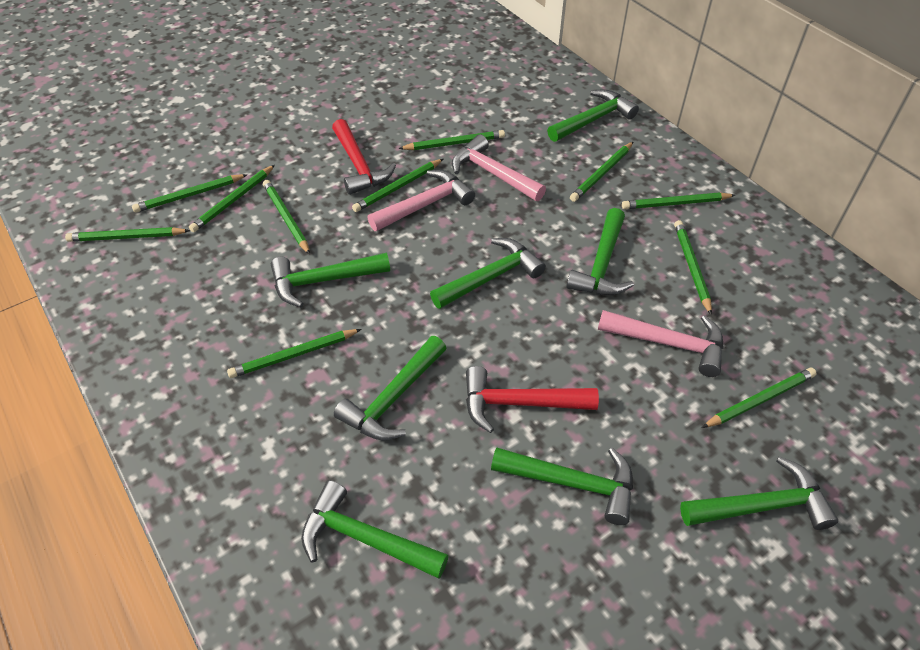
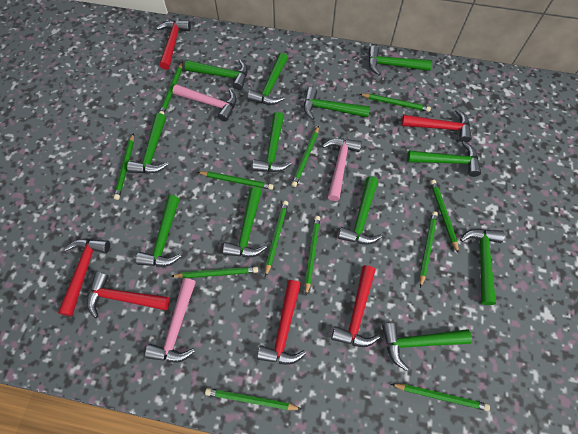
green hammer: [271,253,390,307] [301,480,449,579] [334,336,447,440] [430,238,546,309] [491,447,633,525] [547,89,639,142] [566,208,634,296] [680,456,838,530] = 8 -> [127,113,169,173] [136,195,182,267] [185,60,248,90] [223,187,267,257] [247,53,288,105] [252,112,292,172] [304,87,370,120] [338,176,382,245] [368,45,432,75] [382,323,472,371] [407,141,481,177] [460,229,504,305] = 12
green pencil: [65,227,190,242] [132,174,248,213] [189,165,275,232] [227,329,362,378] [263,180,310,254] [352,159,443,212] [398,130,505,150] [570,142,633,202] [622,193,735,209] [674,220,712,315] [702,368,817,428] = 11 -> [114,133,134,200] [159,62,183,114] [171,267,258,278] [198,171,273,190] [205,388,301,410] [265,201,288,277] [291,126,319,187] [305,216,320,296] [360,94,431,112] [391,384,490,411] [420,211,438,288] [430,180,459,254] = 12
red hammer: [332,119,396,195] [466,366,599,433] = 2 -> [58,239,110,316] [87,272,170,318] [157,20,191,70] [257,280,306,365] [331,265,380,347] [401,109,472,143] = 6

